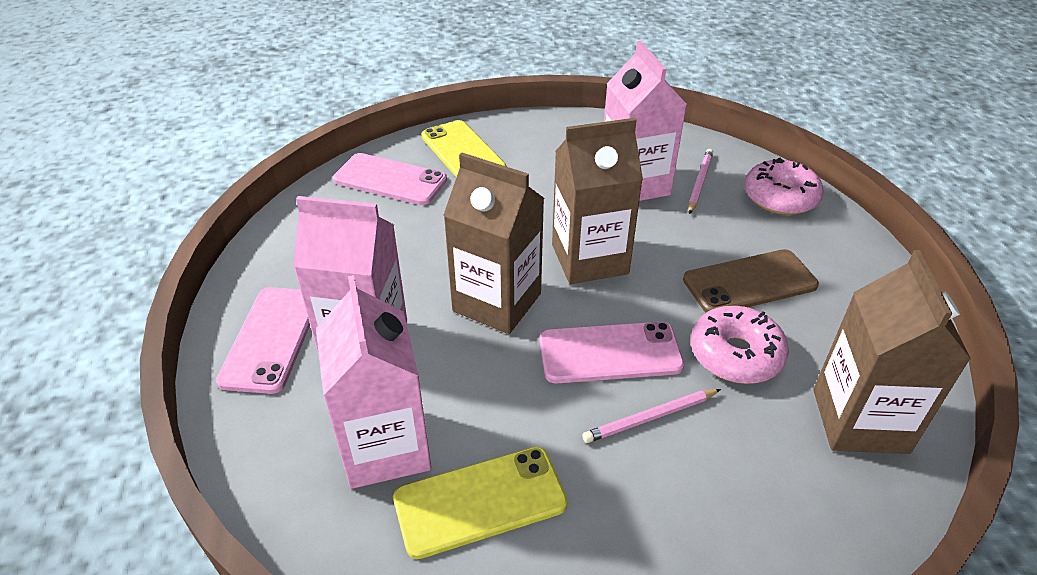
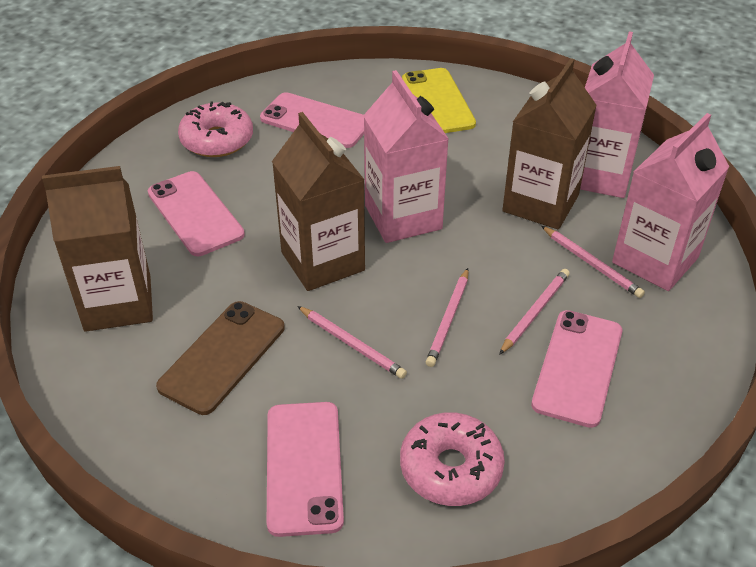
pink pencil: [582,389,721,443] [689,149,713,214] = 2 -> [297,306,407,379] [426,268,469,367] [499,269,570,355] [541,226,645,298] = 4
pink phone: [216,287,310,394] [333,153,447,205] [539,322,684,383] = 3 -> [148,171,245,256] [260,92,364,148] [267,402,344,537] [531,310,622,428] = 4
yellow phone: [393,447,568,559] [422,120,506,177] = 2 -> [402,68,476,133] = 1

